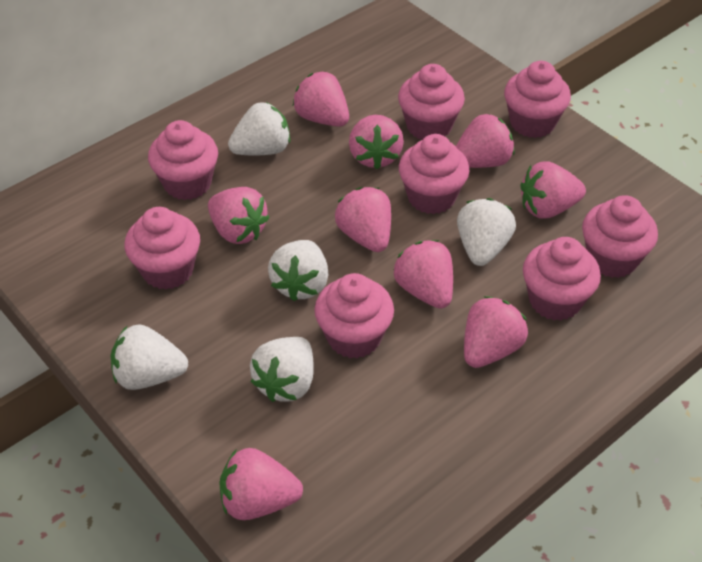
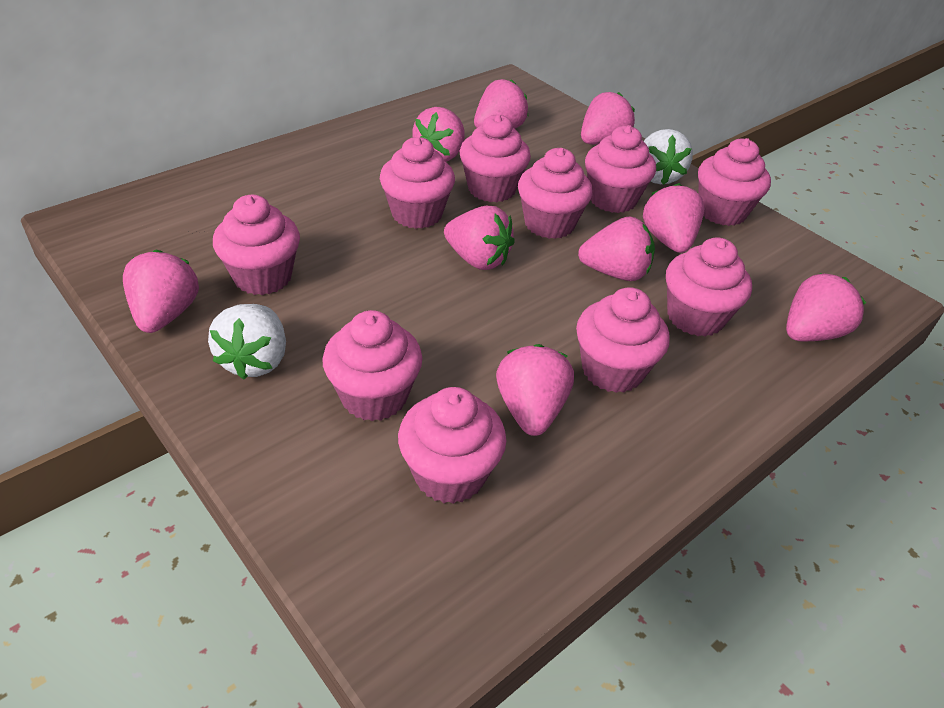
pink cupcake: [124,207,200,290] [148,120,218,200] [314,273,394,358] [398,64,465,140] [399,134,470,214] [504,61,571,138] [523,237,601,321] [582,195,658,278] = 8 -> [213,195,300,295] [322,310,423,421] [380,137,455,229] [398,387,506,504] [459,114,531,202] [518,148,593,239] [576,287,670,393] [585,125,656,213] [666,237,752,337] [698,138,771,226] = 10
white strawberry: [111,324,188,390] [228,102,290,156] [250,337,314,402] [268,240,328,301] [457,198,516,266] = 5 -> [208,304,286,380] [643,129,693,185] = 2

